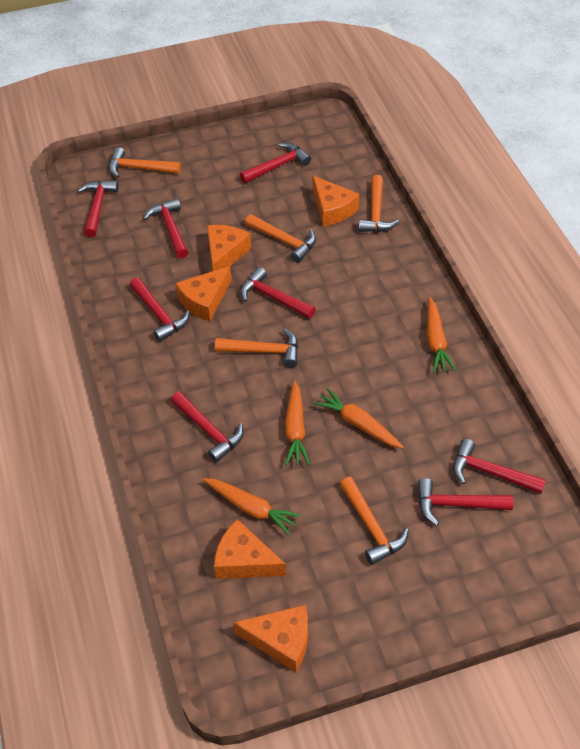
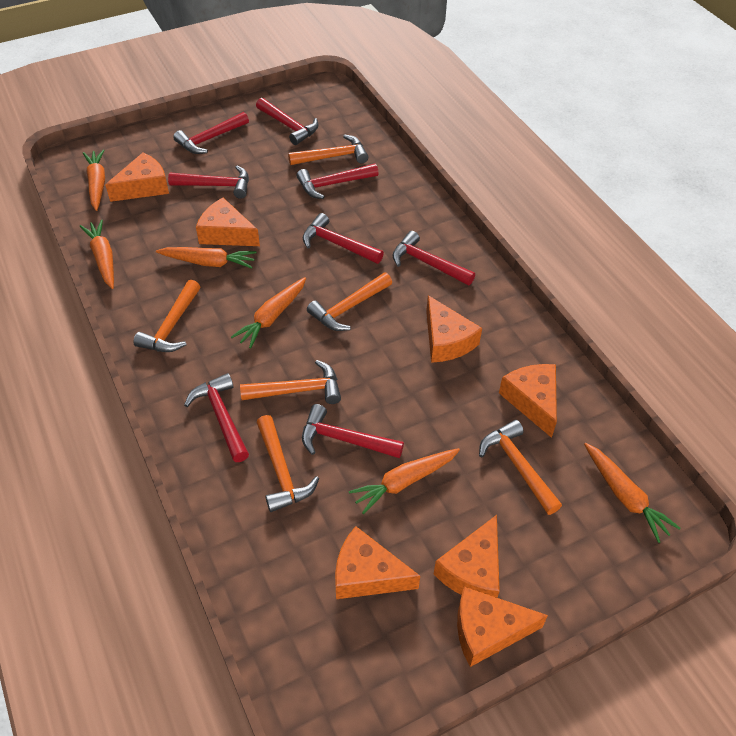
orange carrot: [203,478,302,535] [285,380,310,466] [314,388,404,449] [427,297,456,373] = 4 -> [80,220,114,289] [83,149,105,211] [156,247,256,269] [231,277,306,348] [349,448,460,514] [584,443,680,543] = 6
orange cheese: [175,266,232,321] [207,225,251,271] [214,519,286,579] [233,605,308,672] [313,175,359,227] = 5 -> [105,153,169,202] [196,198,260,246] [335,526,420,599] [426,295,482,363] [434,515,500,598] [457,586,548,667] [499,364,557,438] = 7
orange hammer: [109,147,181,178] [215,328,298,367] [245,214,316,263] [339,477,408,565] [358,175,399,232] = 5 -> [133,280,200,352] [240,360,341,404] [256,415,319,512] [288,135,368,165] [307,273,392,331] [479,420,562,515] = 6

